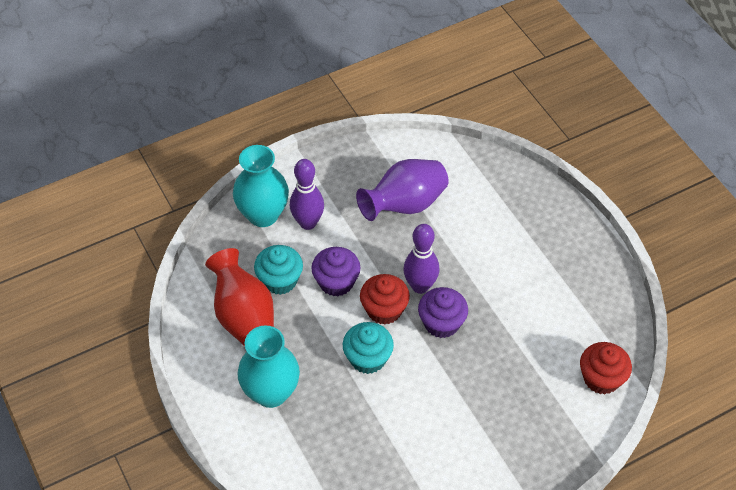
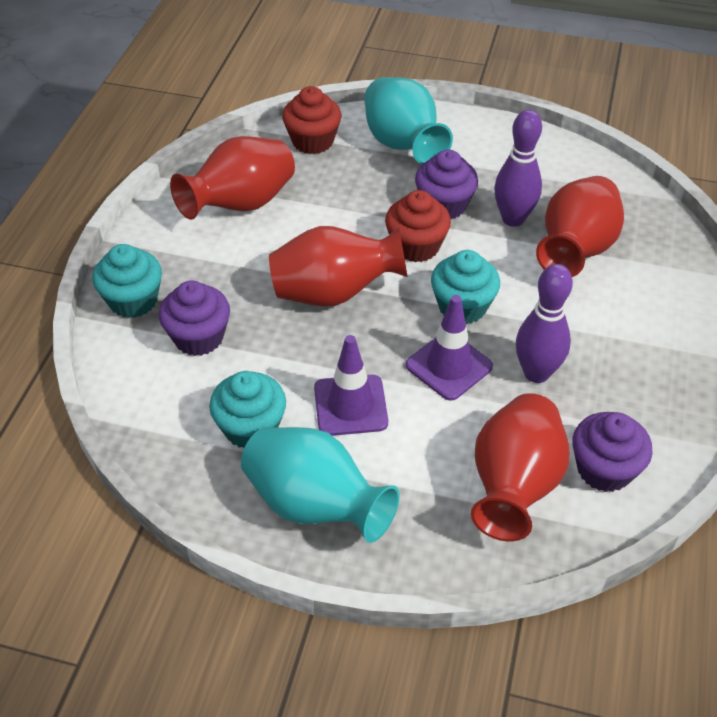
purple cupcake: [311,247,361,296] [418,287,468,338] = 2 -> [159,281,230,356] [415,149,478,219] [572,412,653,492] = 3
purple traffic cone: none = 0 -> [314,335,388,436] [406,295,493,401] = 2
purple vase: [356,159,449,221] = 1 -> none = 0
red vase: [205,248,274,346] = 1 -> [170,136,295,220] [269,226,407,307] [471,393,569,541] [536,176,624,277] = 4
turquoise cupcake: [254,245,303,295] [343,322,394,374] = 2 -> [92,244,162,318] [209,371,286,448] [431,250,500,324] = 3

